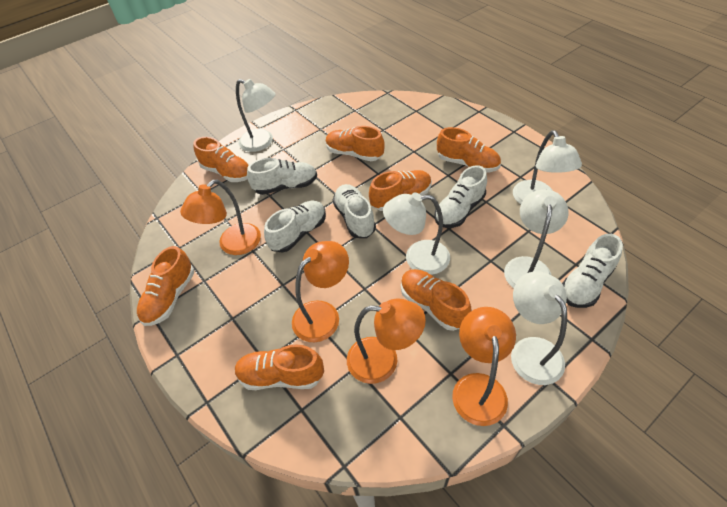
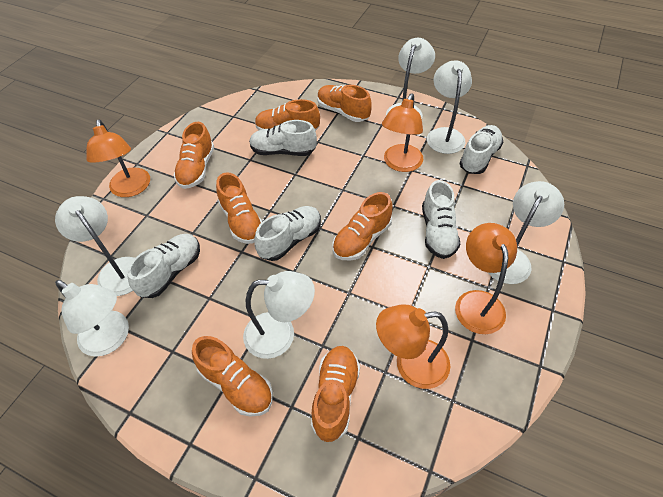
white lamp: [236,79,276,152] [383,192,450,275] [504,190,569,288] [511,271,567,385] [513,130,582,204] = 5 -> [55,196,135,296] [55,280,129,357] [243,271,315,359] [386,38,435,119] [427,60,472,154] [488,181,564,284] = 6

